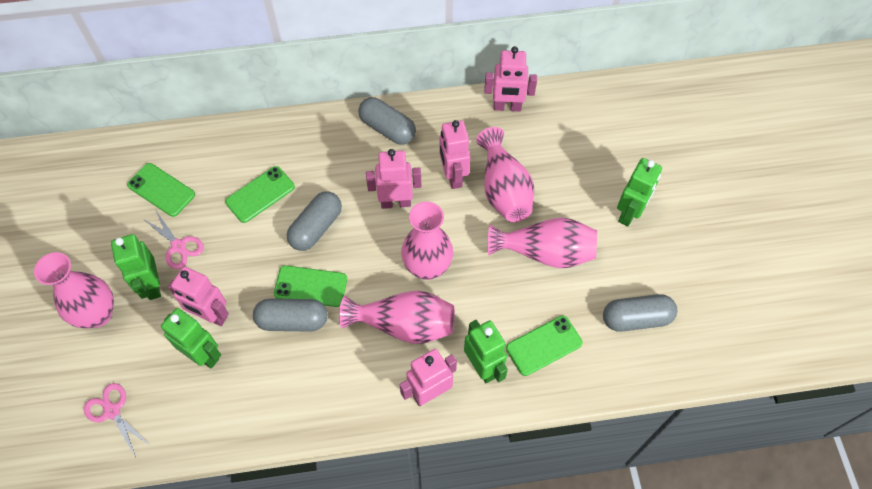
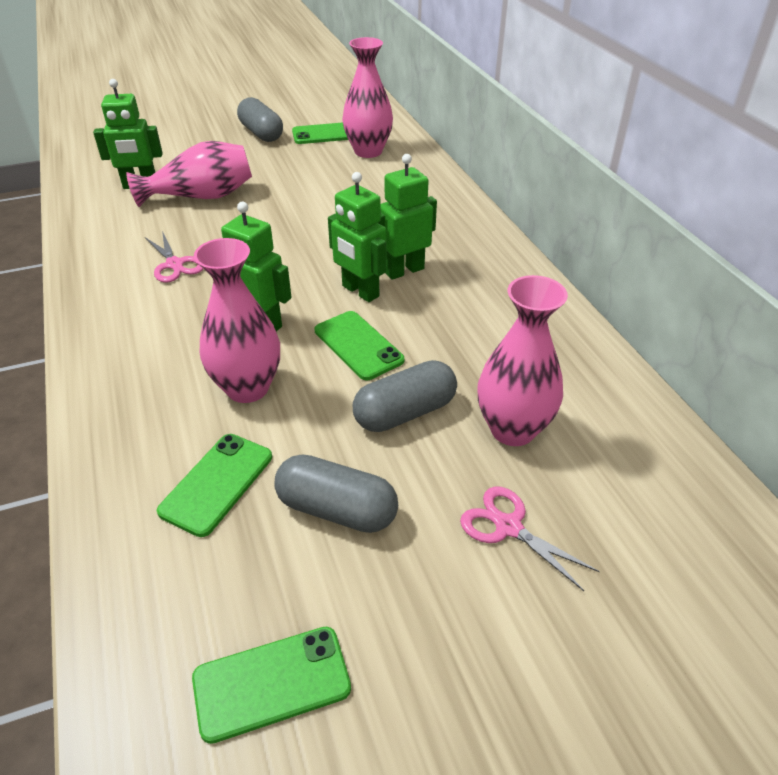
grey capsule: [253,299,328,332] [287,191,342,251] [358,97,416,145] [603,294,677,332] = 4 -> [237,97,283,142] [274,455,398,533] [353,360,457,432] = 3
pink robot: [168,266,229,326] [366,149,421,209] [400,349,457,406] [439,120,470,189] [484,46,537,111] = 5 -> none = 0
pink vase: [34,252,114,328] [339,291,455,344] [401,202,453,280] [476,127,534,222] [488,217,597,268] = 5 -> [126,141,252,207] [194,238,280,403] [342,37,393,158] [478,275,568,446] = 4

